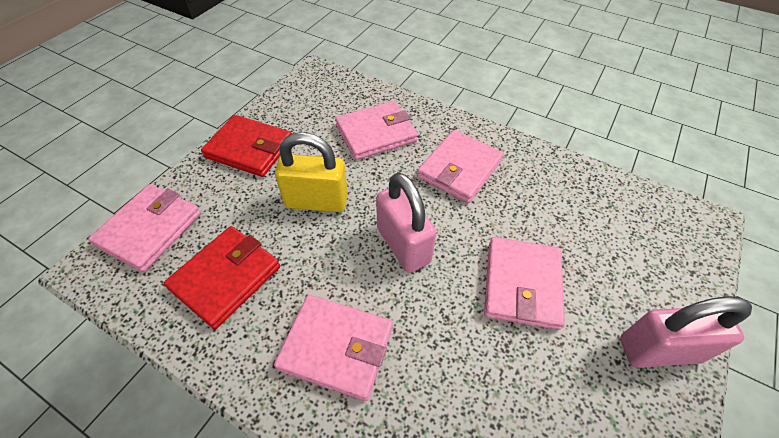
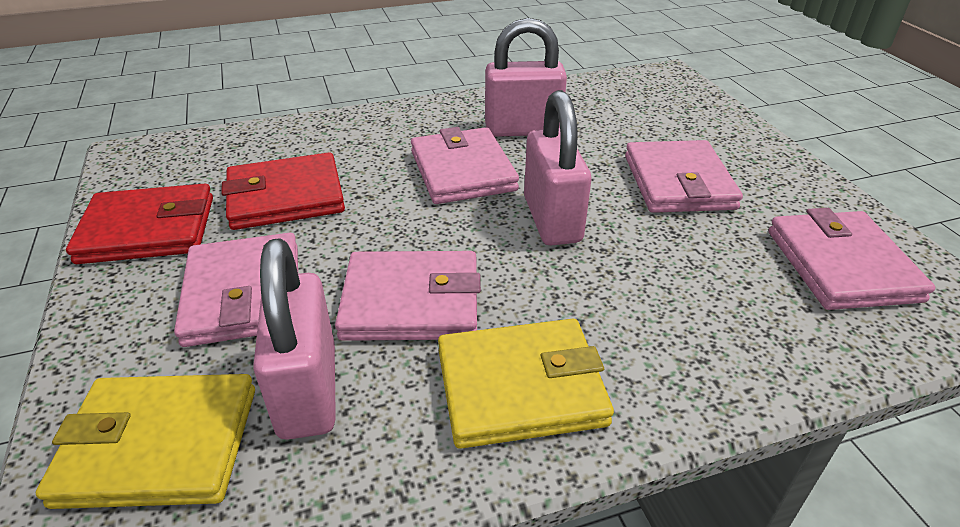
pink padlock: [376,172,437,273] [620,296,752,368] = 2 -> [253,238,336,440] [485,18,567,137] [524,90,591,246] = 3
yellow padlock: [275,132,348,212] = 1 -> none = 0
yellow wallet: none = 0 -> [36,374,255,509] [438,319,614,449] = 2

